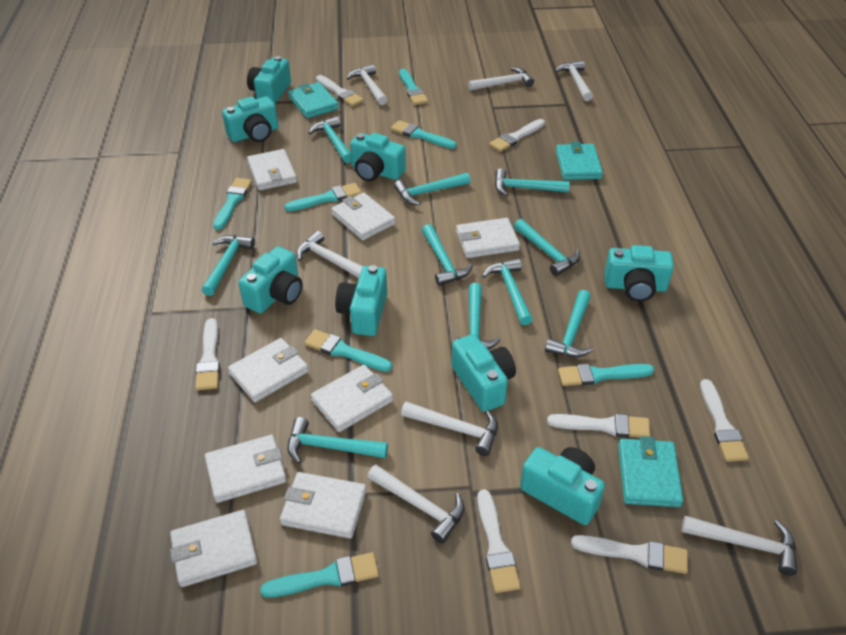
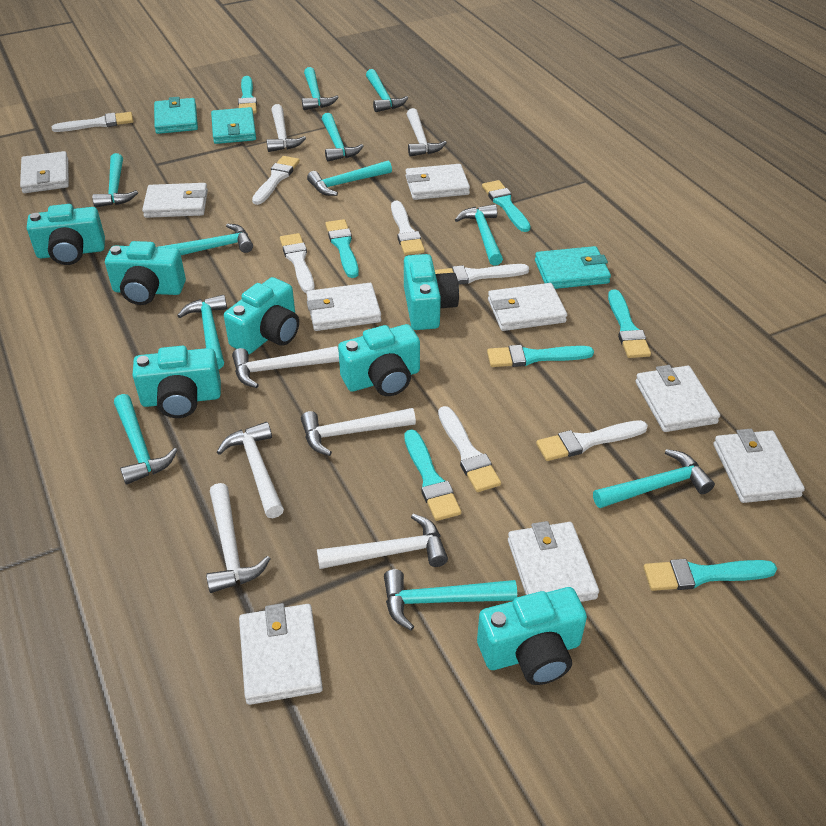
turquoise camera: [222,96,278,142] [239,246,302,313] [247,56,291,104] [335,265,387,336] [350,133,406,181] [452,334,516,412] [520,447,605,525] [604,245,674,302] = 8 -> [27,204,105,265] [105,241,186,305] [132,346,221,418] [224,277,299,354] [338,324,420,396] [404,254,459,330] [477,587,587,685] = 7
turquoise hammer: [202,235,255,296] [287,417,388,464] [309,116,351,163] [394,173,470,205] [422,224,473,286] [456,283,501,349] [482,258,533,325] [495,168,570,197] [514,219,580,276] [545,290,593,357] = 10 -> [92,153,138,207] [114,394,178,485] [159,223,253,255] [177,295,227,369] [302,67,339,110] [307,160,392,196] [322,113,364,162] [366,69,408,112] [384,569,517,631] [455,204,503,266] [593,449,715,508] = 11
white wallet: [170,510,258,587] [205,435,287,503] [228,338,309,402] [247,149,297,190] [280,472,366,539] [311,365,393,432] [331,193,395,241] [456,218,520,258] = 8 -> [20,151,69,193] [142,183,208,218] [239,603,323,705] [306,283,382,331] [406,164,470,200] [488,283,567,331] [508,521,599,602] [635,365,720,432] [713,429,805,503] = 9

